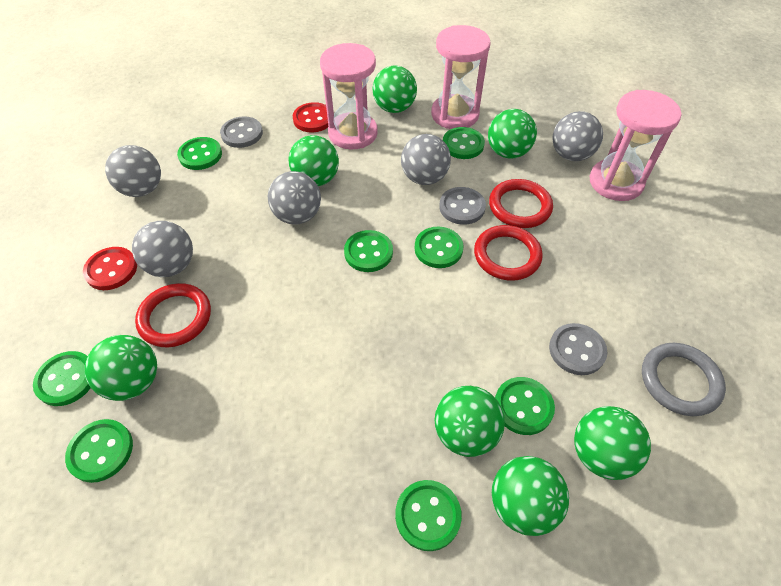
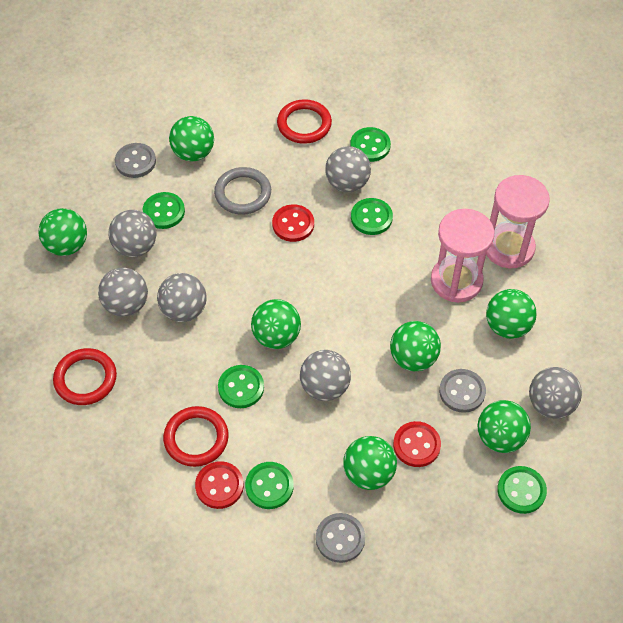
green button: [33,351,91,406] [65,419,133,483] [177,137,222,170] [344,230,393,272] [395,480,462,551] [414,227,464,268] [443,127,485,159] [495,377,555,435] = 8 -> [143,192,185,229] [218,365,264,408] [245,462,294,509] [350,127,391,162] [351,198,393,235] [497,466,547,514] = 6
grey ball: [105,145,161,197] [132,221,193,277] [268,171,321,225] [401,134,451,185] [552,111,603,161] = 5 -> [98,267,148,317] [108,210,156,257] [157,273,207,322] [300,350,351,401] [325,146,371,192] [529,367,582,419] = 6
pink hourglass: [320,43,378,150] [431,25,491,129] [590,90,681,201] = 3 -> [431,209,494,302] [486,175,550,268] = 2
red button: [83,247,137,290] [293,102,328,132] = 2 -> [195,461,244,509] [272,204,314,242] [393,421,441,467] = 3

